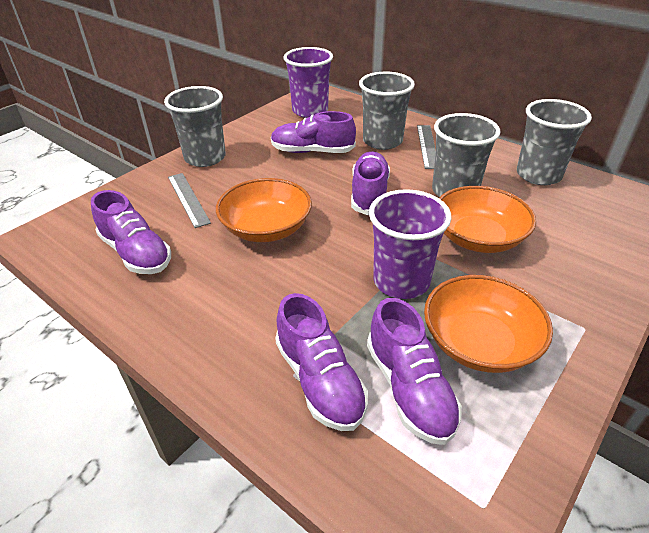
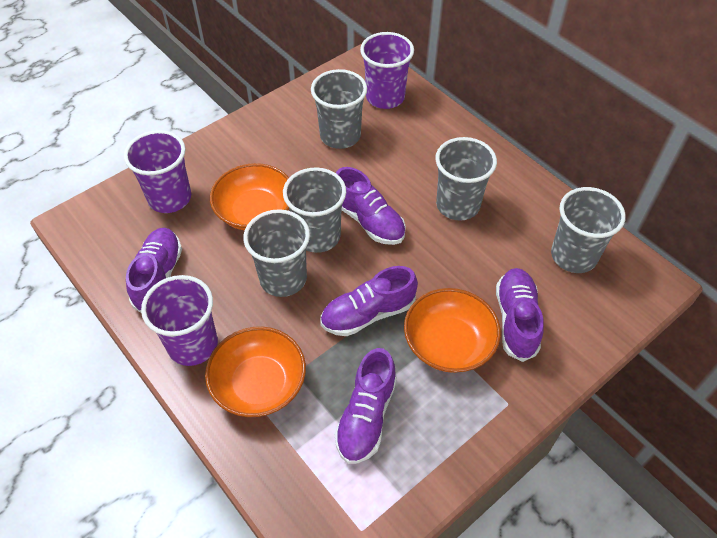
grey cup: [164,86,226,167] [359,72,415,150] [432,113,501,197] [517,99,592,185] = 4 -> [243,209,310,297] [283,167,346,253] [311,69,367,149] [435,137,497,221] [551,187,626,273] = 5
grey ruler: [168,173,211,228] [417,125,436,169] = 2 -> none = 0
purple cup: [284,47,333,118] [369,189,452,299] = 2 -> [124,130,191,213] [141,275,218,366] [360,32,414,109] = 3

